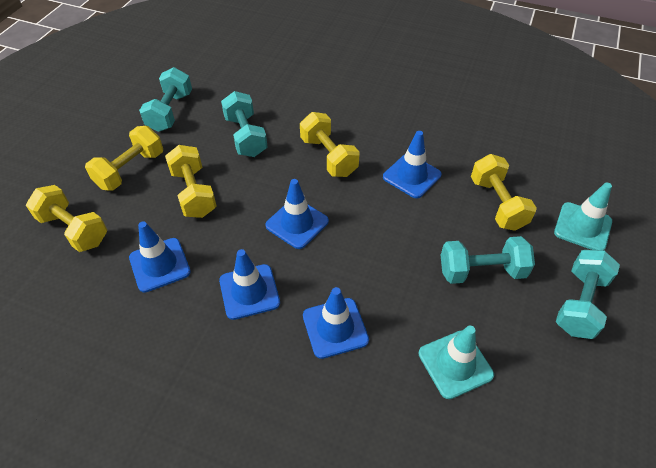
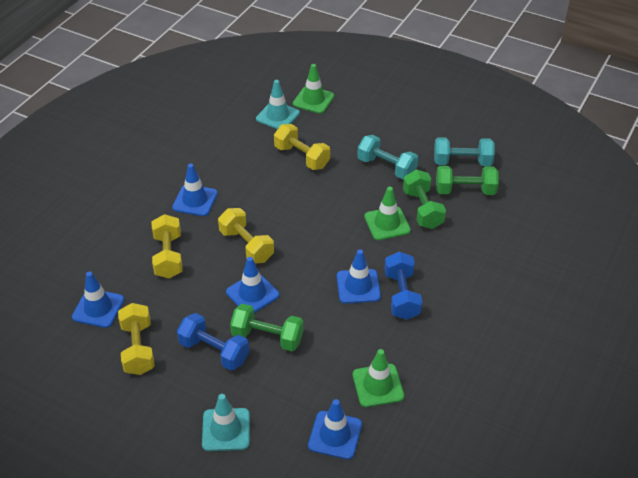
blue dumbbell: none = 0 -> [177,313,249,371] [384,252,422,320] = 2
green dumbbell: none = 0 -> [230,304,304,351] [403,170,446,229] [436,166,499,195] = 3
green traffic cone: none = 0 -> [293,64,334,114] [353,349,404,407] [364,187,411,240] = 3
turquoise dumbbell: [139,67,192,132] [221,91,268,157] [441,236,535,284] [556,250,620,339] = 4 -> [357,135,418,179] [434,137,495,166] = 2
yellow dumbbell: [26,185,107,252] [85,126,163,191] [165,145,217,218] [300,112,360,177] [471,154,537,231] = 5 -> [118,303,155,375] [152,214,183,278] [218,208,274,264] [274,124,330,170] = 4

